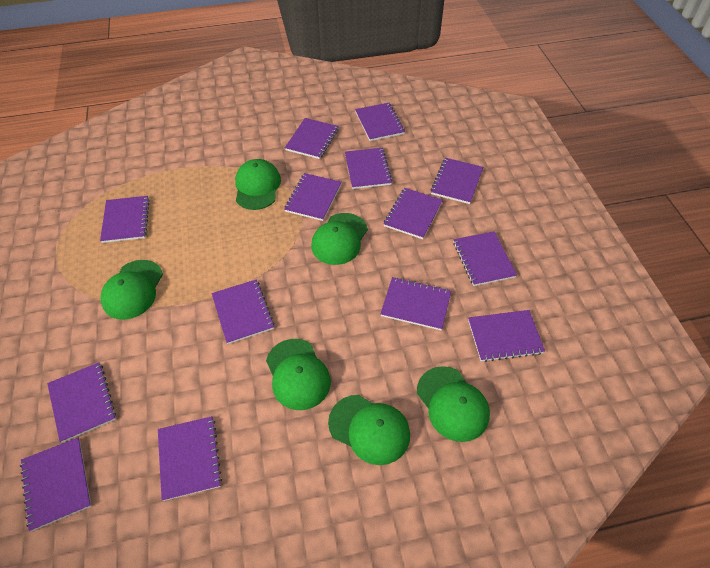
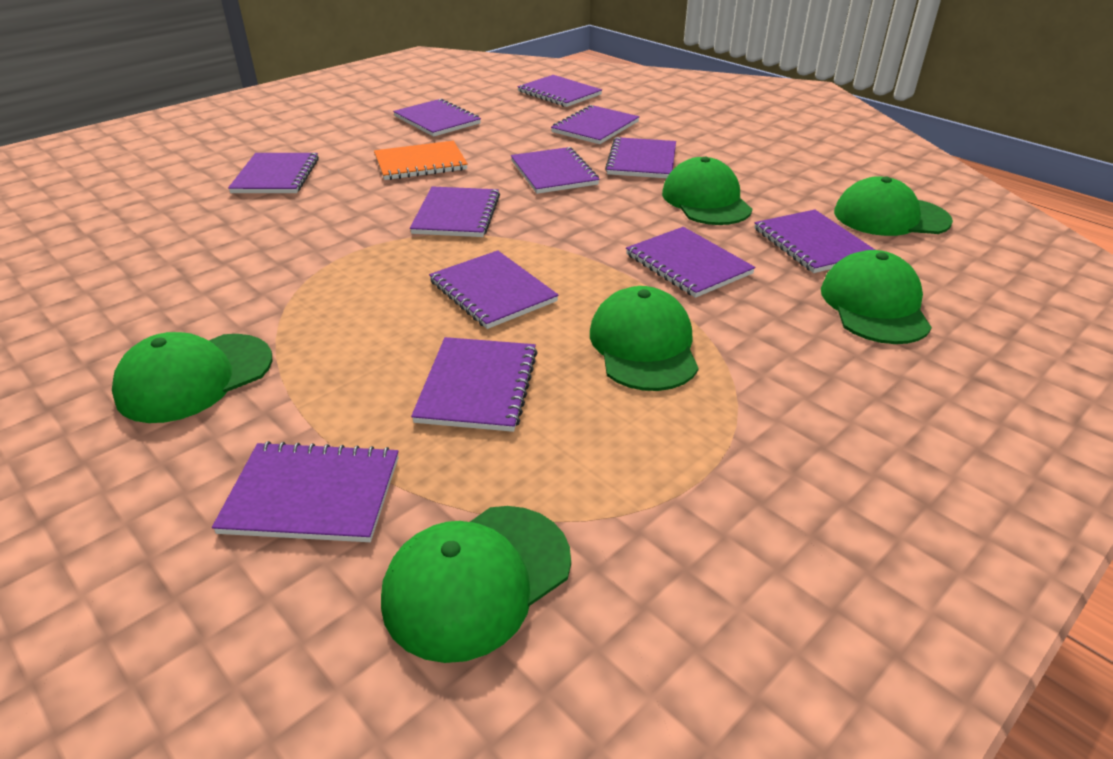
orange notebook: none = 0 -> [374,141,468,180] = 1
purple notebook: [20,438,91,531] [47,362,116,443] [100,196,150,243] [158,416,222,501] [212,279,274,344] [284,173,342,221] [285,118,339,159] [345,148,393,189] [355,103,405,141] [381,277,451,331] [384,188,443,239] [430,158,483,204] [454,231,517,286] [468,310,545,362] = 14 -> [212,441,398,542] [228,153,319,193] [393,99,481,137] [410,186,500,237] [411,337,538,432] [429,250,559,329] [511,147,599,194] [517,75,602,107] [551,105,640,144] [605,137,676,178] [626,227,755,298] [754,210,875,273] = 12

